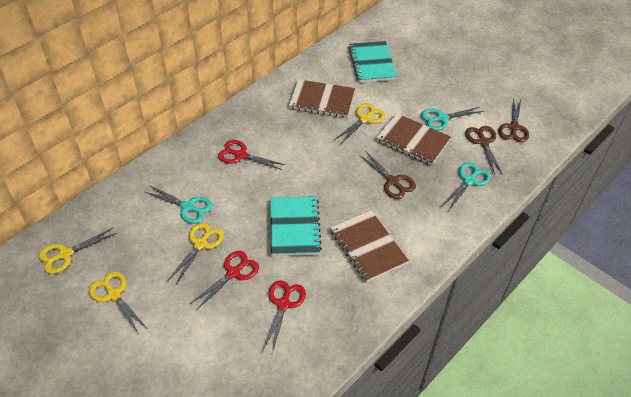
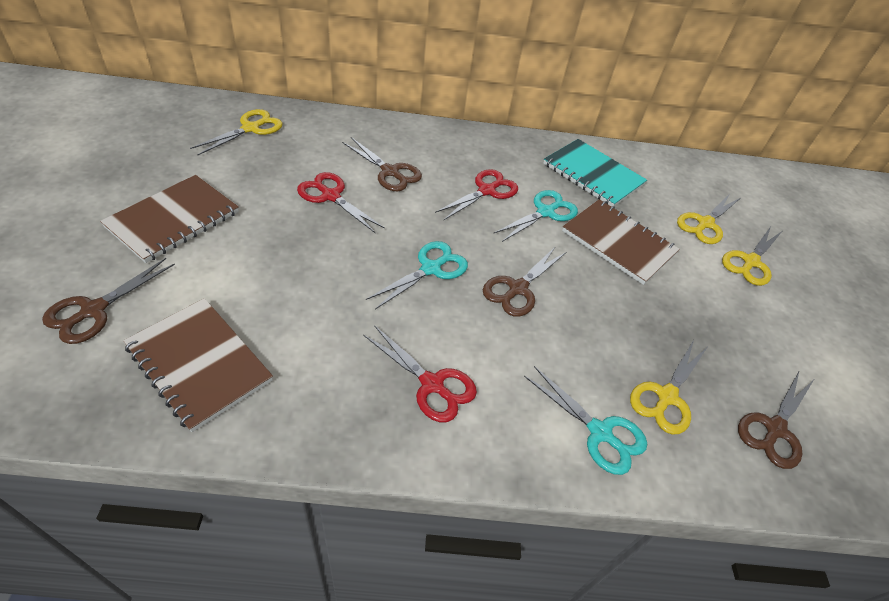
brown scissors: [359,152,416,199] [465,126,503,175] [498,97,529,142] = 3 -> [42,258,175,344] [342,137,422,191] [483,246,566,317] [738,372,814,469] = 4
turquoise notebook: [271,196,322,256] [348,41,397,82] = 2 -> [543,139,647,207] = 1

